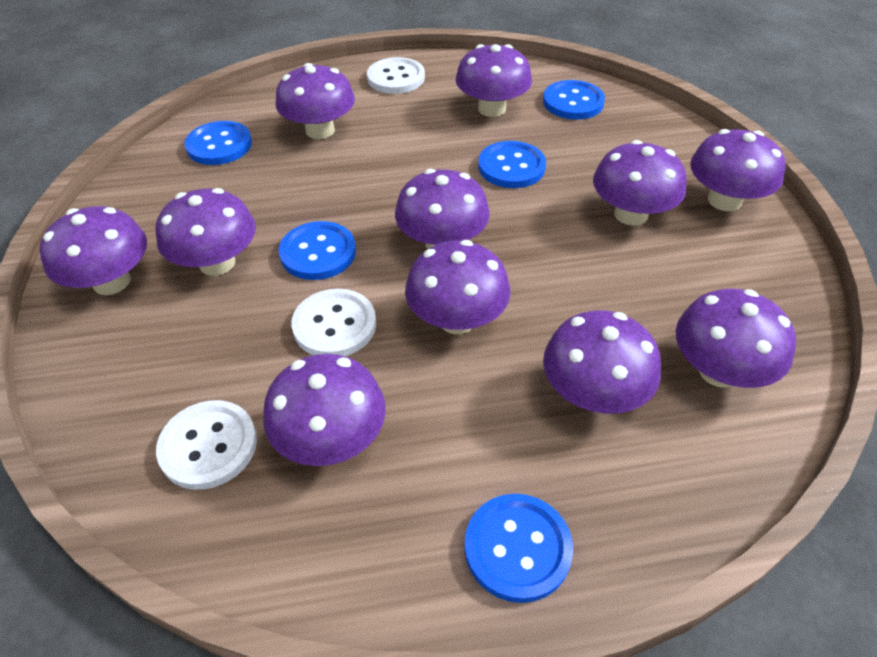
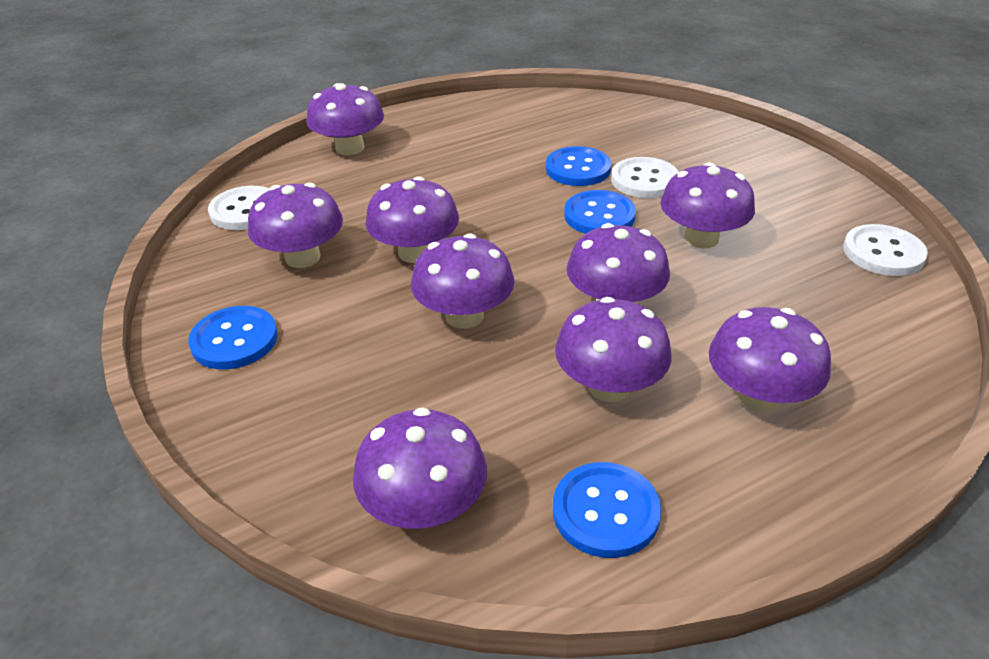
blue button: [184,121,252,165] [278,221,356,280] [465,494,573,603] [478,141,546,188] [543,80,605,119] = 5 -> [188,306,278,369] [546,146,611,186] [553,462,661,558] [564,190,636,234] = 4
purple mushroom: [39,206,147,295] [155,188,256,276] [263,354,386,466] [276,63,355,139] [395,169,490,249] [405,240,511,334] [455,44,532,117] [543,310,661,414] [593,140,687,226] [676,289,796,388] [690,129,786,211] = 11 -> [248,182,343,268] [306,83,384,155] [353,407,487,529] [366,176,459,263] [411,233,515,329] [555,297,672,402] [567,223,670,302] [660,162,755,249] [709,307,831,412] = 9

